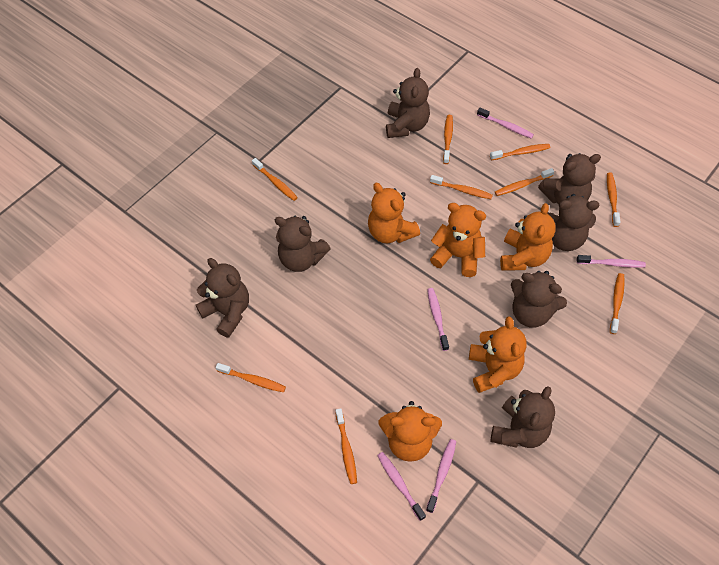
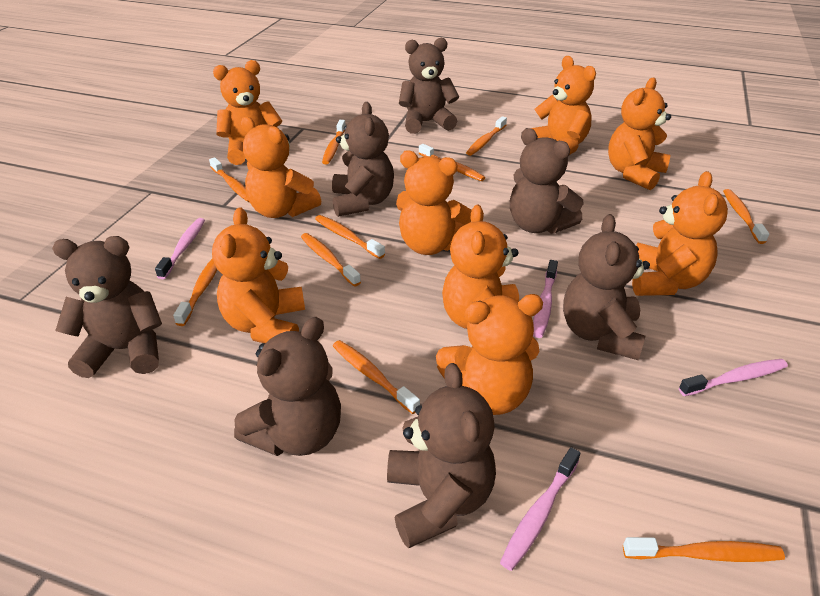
orange teddy bear: [368,183,420,243] [379,401,442,462] [430,203,486,277] [469,316,527,393] [500,203,556,270] = 5 -> [212,207,305,343] [213,60,282,165] [241,117,321,218] [396,150,472,255] [436,294,543,415] [442,205,519,329] [531,56,596,155] [608,78,671,190] [632,171,728,296] = 9
orange toothbrush: [216,363,286,392] [252,158,298,201] [336,408,357,484] [430,175,493,199] [443,115,453,164] [490,144,550,160] [495,168,554,196] [607,173,621,227] [610,273,625,334] = 9 -> [173,258,217,326] [209,157,249,202] [301,233,361,286] [315,215,385,259] [322,120,346,164] [333,340,420,414] [419,144,485,181] [466,116,507,156] [623,537,785,562] [723,189,769,244] = 10
pink toothbrush: [377,452,426,521] [426,439,456,513] [427,288,449,351] [477,108,534,139] [577,255,646,268] = 5 -> [155,218,205,279] [500,447,581,571] [533,260,558,338] [679,359,788,396] = 4

